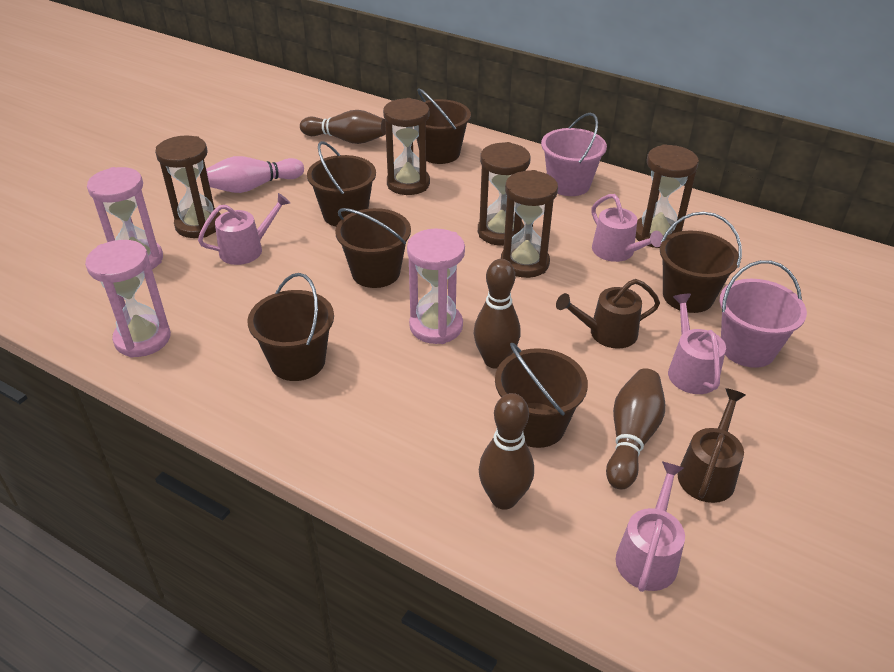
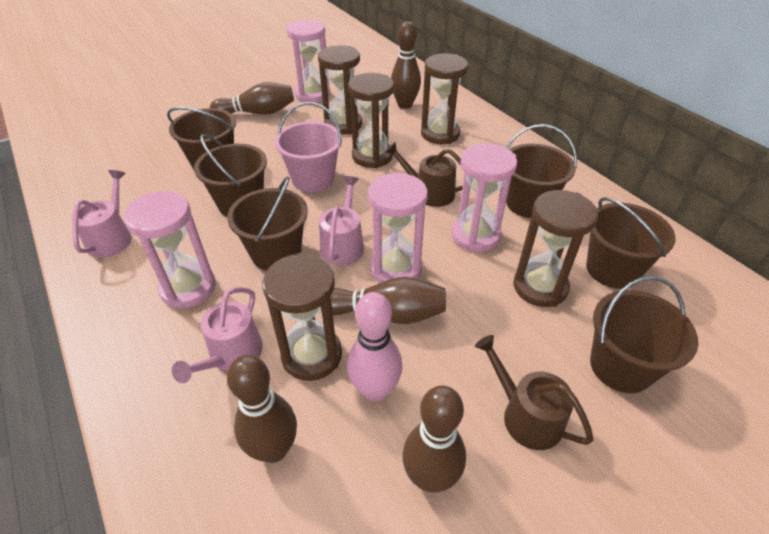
brown bowling pin: [300,110,386,144] [474,259,521,369] [479,393,534,510] [606,368,665,490] = 4 -> [210,82,294,115] [227,355,297,463] [331,277,446,324] [391,21,421,109] [402,386,466,493] = 5
pink bucket: [541,113,607,196] [719,260,807,368] = 2 -> [275,102,342,192] = 1
pink hourglass: [85,240,171,358] [87,167,163,269] [407,228,465,344] = 3 -> [124,191,216,308] [286,20,330,103] [368,172,428,283] [451,143,517,252] = 4
pink watering can: [198,193,290,265] [591,194,663,262] [616,461,685,592] [668,294,726,394] = 4 -> [71,170,132,258] [172,287,263,383] [319,176,364,265] = 3

